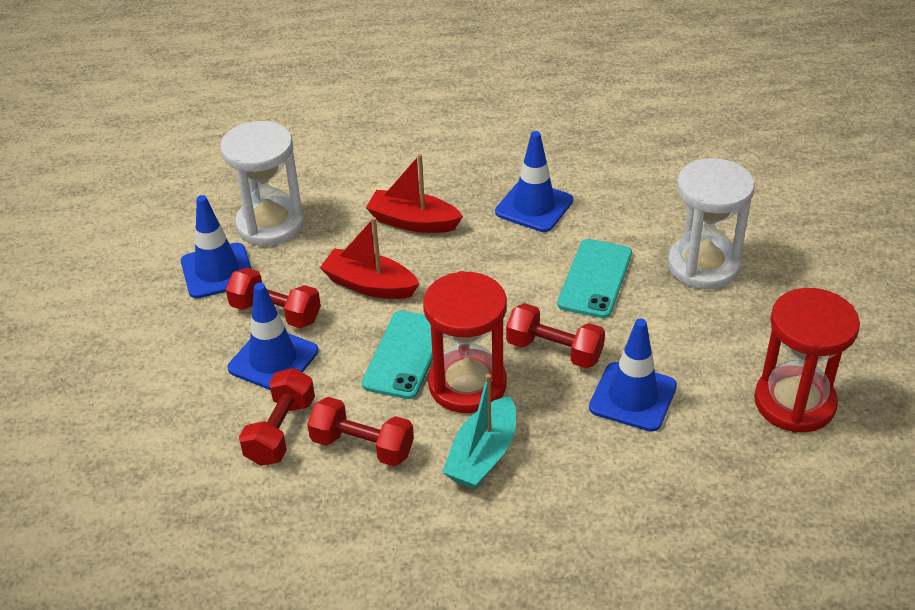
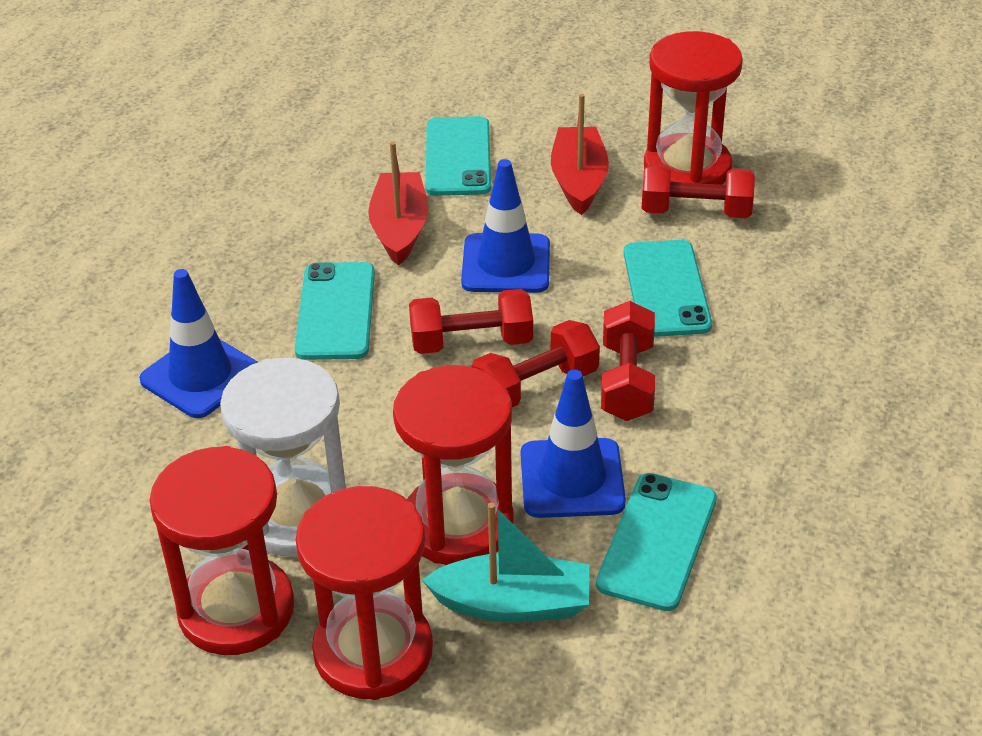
blue traffic cone: [181,195,252,299] [228,283,318,390] [495,131,573,232] [589,319,677,432] = 4 -> [139,269,258,418] [461,159,550,293] [521,370,626,518] = 3
red hourglass: [423,271,507,413] [754,288,860,433] = 2 -> [150,446,294,655] [296,486,433,700] [393,365,513,565] [644,31,743,185] = 4
turquoise phone: [362,310,433,399] [557,239,632,318] = 2 -> [295,262,375,360] [425,116,491,196] [596,473,717,611] [624,240,712,337] = 4
white hourglass: [220,121,304,246] [668,158,755,289] = 2 -> [220,358,347,557] = 1

